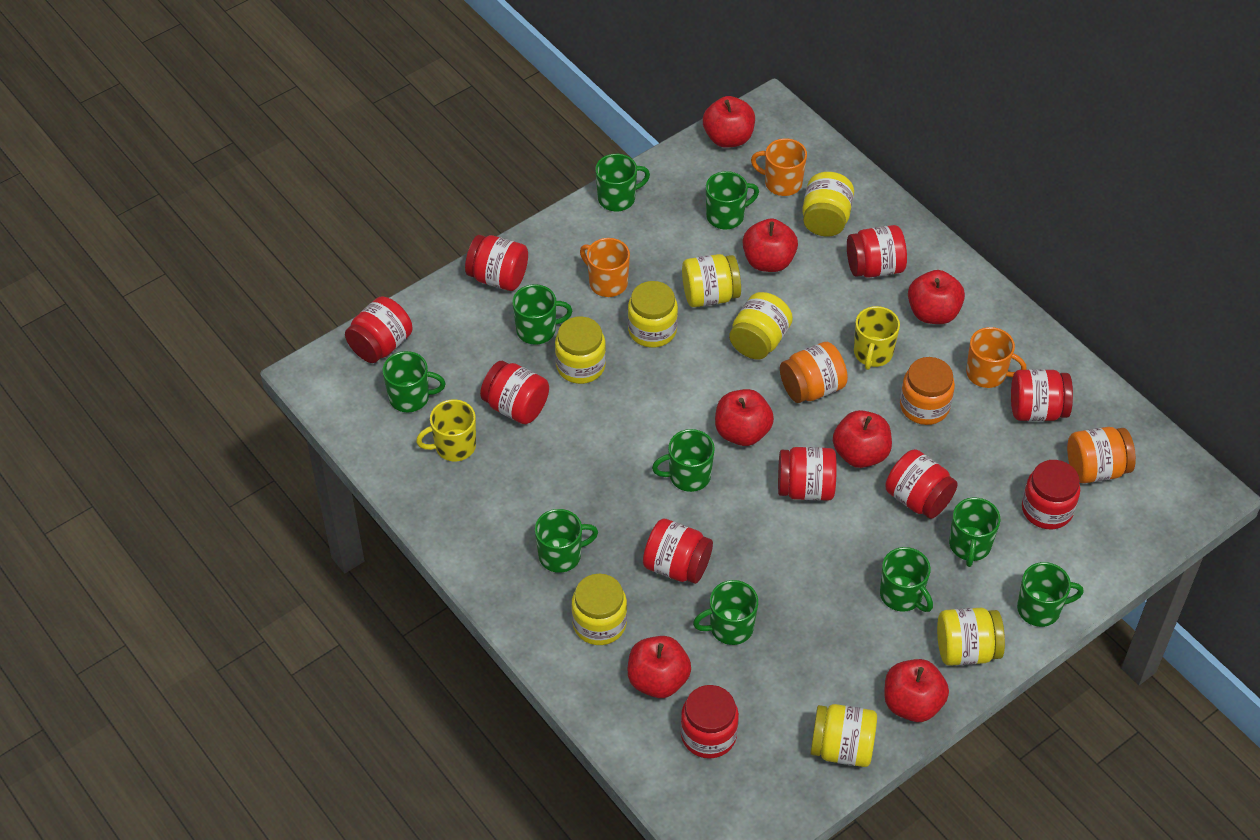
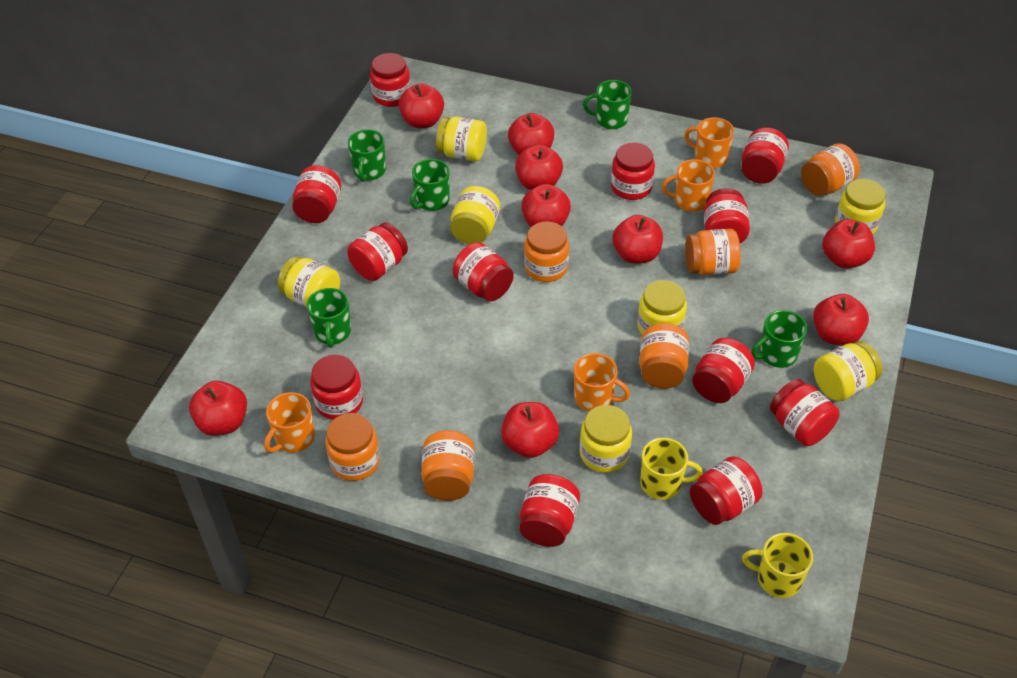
green mug: [383,351,446,412] [512,284,572,345] [535,509,598,573] [595,154,650,211] [652,429,715,492] [693,580,758,645] [706,171,759,229] [880,547,933,612] [949,497,1000,567] [1017,562,1084,627] = 10 -> [307,288,351,348] [348,129,386,181] [410,159,450,211] [583,80,632,129] [751,310,807,368] = 5
orange jar: [780,342,848,403] [900,357,955,425] [1067,427,1136,483] = 3 -> [325,413,380,481] [421,431,474,501] [524,222,569,282] [639,323,689,389] [685,229,741,275] [801,143,860,196] = 6
orange mug: [580,238,630,297] [751,138,807,196] [966,327,1027,388] = 3 -> [264,392,315,453] [574,353,630,412] [662,159,715,212] [684,117,734,168] = 4
red apple: [627,636,691,698] [703,96,755,148] [715,389,774,446] [743,218,798,272] [833,410,892,468] [884,659,949,722] [908,270,965,324] = 7 -> [189,381,247,436] [399,83,444,128] [501,402,559,458] [508,113,554,155] [515,145,563,190] [521,184,571,227] [612,215,663,264] [813,294,869,346] [822,219,875,269] = 9
red jar: [345,297,413,363] [465,235,528,291] [480,361,549,424] [643,519,713,584] [680,685,739,759] [778,447,837,501] [847,225,907,278] [885,449,958,519] [1011,369,1073,421] [1022,460,1080,529] = 10 -> [292,165,341,223] [310,355,363,420] [347,222,408,281] [370,53,411,107] [453,242,514,301] [519,474,580,547] [611,142,655,200] [690,456,762,525] [692,338,755,403] [704,188,750,243] [741,127,789,184] [770,379,840,446] = 12
yellow jar: [555,316,606,384] [571,574,627,645] [628,281,678,348] [682,254,741,307] [729,292,793,359] [802,172,854,237] [810,704,877,767] [937,608,1005,666] = 8 -> [278,256,340,308] [436,116,487,161] [450,186,500,244] [580,405,632,473] [637,280,687,335] [814,341,882,401] [835,179,885,234] = 7

